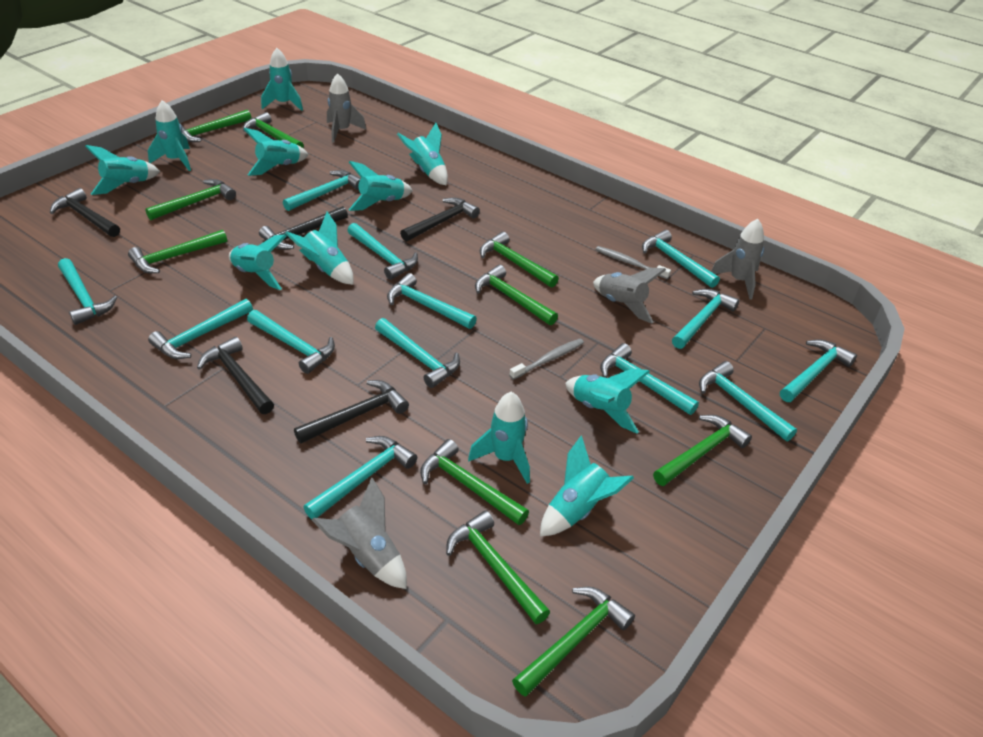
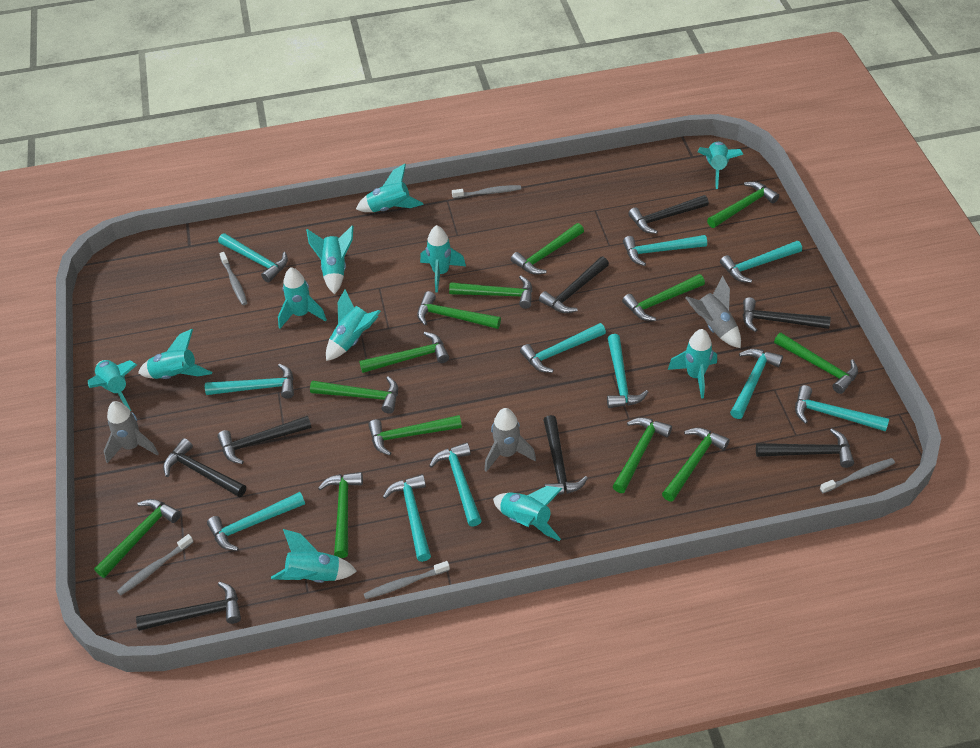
black hammer: [50,188,120,237] [197,337,274,414] [259,206,348,250] [294,380,409,444] [400,198,480,242] = 5 -> [136,582,241,631] [163,438,246,497] [217,416,312,464] [539,257,609,313] [543,415,588,495] [628,195,709,234] [743,297,831,332] [756,428,854,468] = 8
green hammer: [128,230,227,273] [145,179,236,220] [182,110,251,142] [243,112,304,148] [420,439,529,525] [446,510,550,624] [475,265,558,325] [480,232,559,287] [512,587,635,697] [653,415,752,486] = 10 -> [94,499,181,578] [310,376,398,414] [318,472,363,558] [359,332,449,373] [368,415,462,456] [417,291,501,329] [449,276,533,309] [511,223,584,275] [613,417,672,493] [622,274,705,321] [662,428,730,502] [707,181,779,228] [774,333,858,394] = 13
grey rocket: [312,477,407,589] [327,73,366,143] [593,268,666,324] [711,219,764,300] = 4 -> [104,401,159,463] [484,408,536,472] [685,275,741,348] = 3
grey toothbrush: [509,339,584,380] [595,246,671,279] = 2 -> [117,534,193,595] [219,252,247,305] [364,561,450,599] [452,185,521,199] [820,458,895,493] = 5
turquoise hammer: [58,258,117,325] [148,299,253,359] [247,310,335,374] [283,170,361,211] [303,436,417,519] [347,223,418,280] [375,318,460,388] [387,273,477,329] [600,343,699,415] [642,230,720,288] [672,289,740,349] [699,361,797,441] [780,340,857,402] = 13 -> [205,363,294,399] [207,492,305,551] [218,233,288,282] [383,474,431,562] [429,442,482,527] [520,323,606,373] [607,334,648,408] [623,235,707,266] [720,241,802,283] [730,349,783,419] [795,385,889,431] = 11

